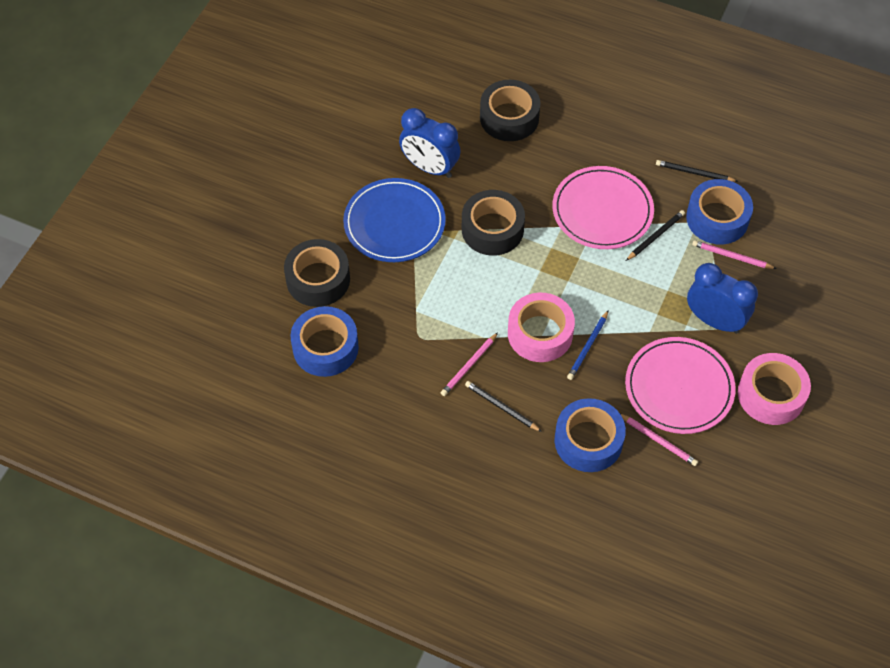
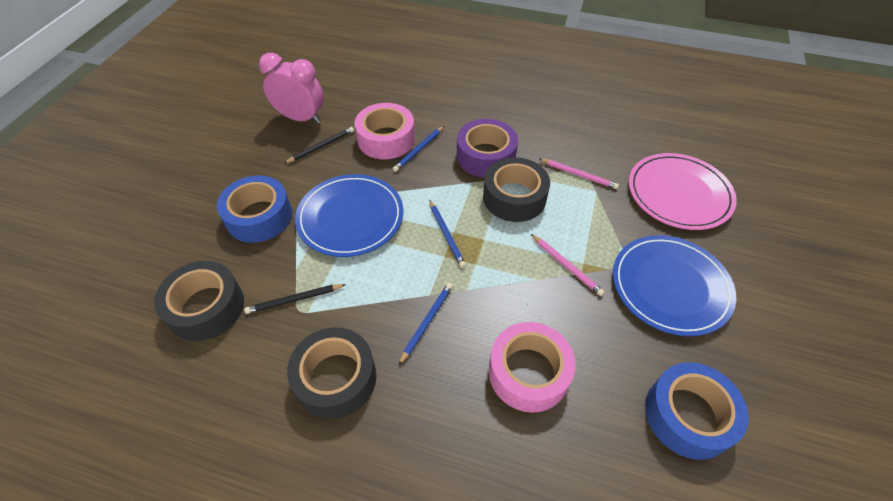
black pencil: [465,381,542,432] [626,210,685,261] [656,160,738,182] = 3 -> [244,284,346,314] [285,127,354,163] = 2
blue clock: [399,108,461,178] [687,263,758,334] = 2 -> none = 0
blue pencil: [567,310,609,380] = 1 -> [393,126,444,172] [398,283,453,366] [429,200,466,268] = 3
blue plate: [343,178,446,262] = 1 -> [295,174,403,257] [613,235,736,336] = 2
blue tape: [291,306,359,377] [555,398,626,472] [686,179,753,244] = 3 -> [217,175,292,243] [645,362,749,460] = 2
pink clock: none = 0 -> [259,53,324,124] = 1
pink pencil: [441,332,498,396] [620,414,698,466] [692,240,777,269] = 3 -> [531,234,604,296] [539,159,619,189] = 2
pink plate: [553,166,654,249] [625,337,736,434] = 2 -> [629,153,737,230] = 1
purple tape: none = 0 -> [457,119,518,178] = 1

